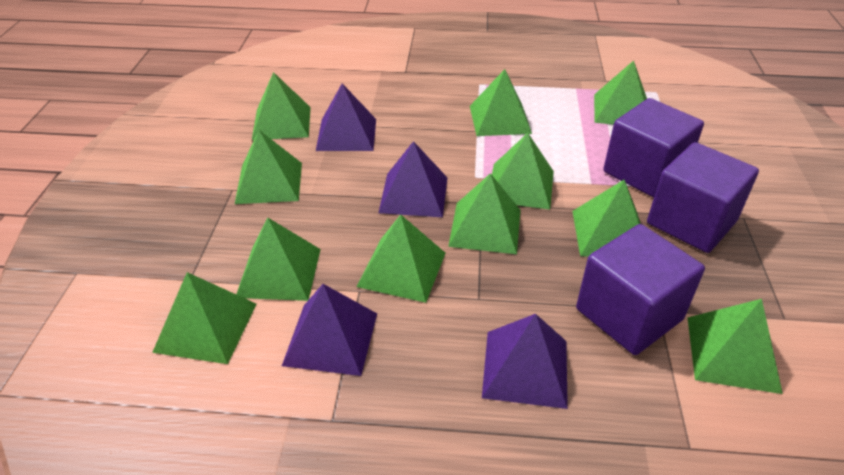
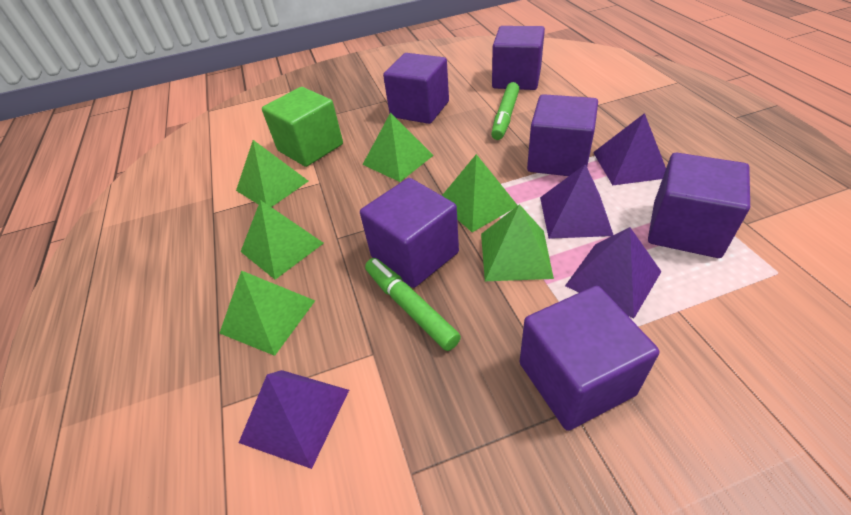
green cube: none = 0 -> [262,87,343,167] = 1
green marker: none = 0 -> [365,258,461,351] [491,82,520,140] = 2
green pyramid: [152,272,257,364] [235,130,302,204] [236,218,321,301] [252,72,311,140] [357,214,445,303] [448,173,521,254] [470,69,532,136] [492,133,554,210] [572,180,640,257] [594,60,647,125] [687,299,783,394] = 11 -> [219,270,315,356] [236,140,308,207] [241,200,324,280] [362,113,434,182] [442,154,518,232] [481,204,554,281] = 6
purple cube: [576,224,705,355] [603,98,704,197] [647,142,759,253] = 3 -> [360,178,459,288] [383,53,449,124] [492,26,545,90] [520,286,659,431] [527,94,598,176] [648,153,750,258] = 6

